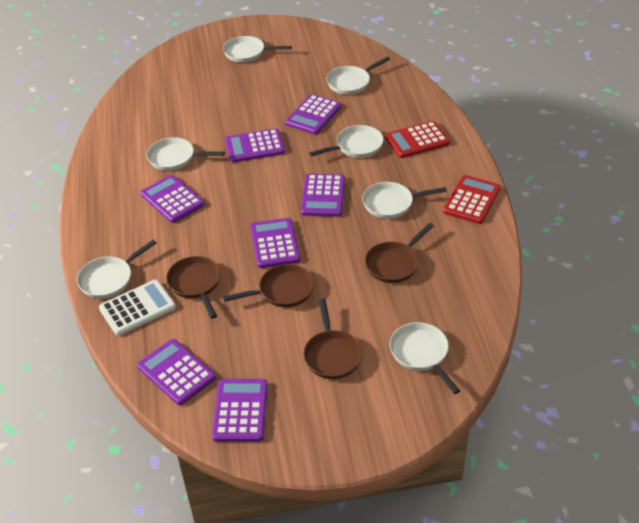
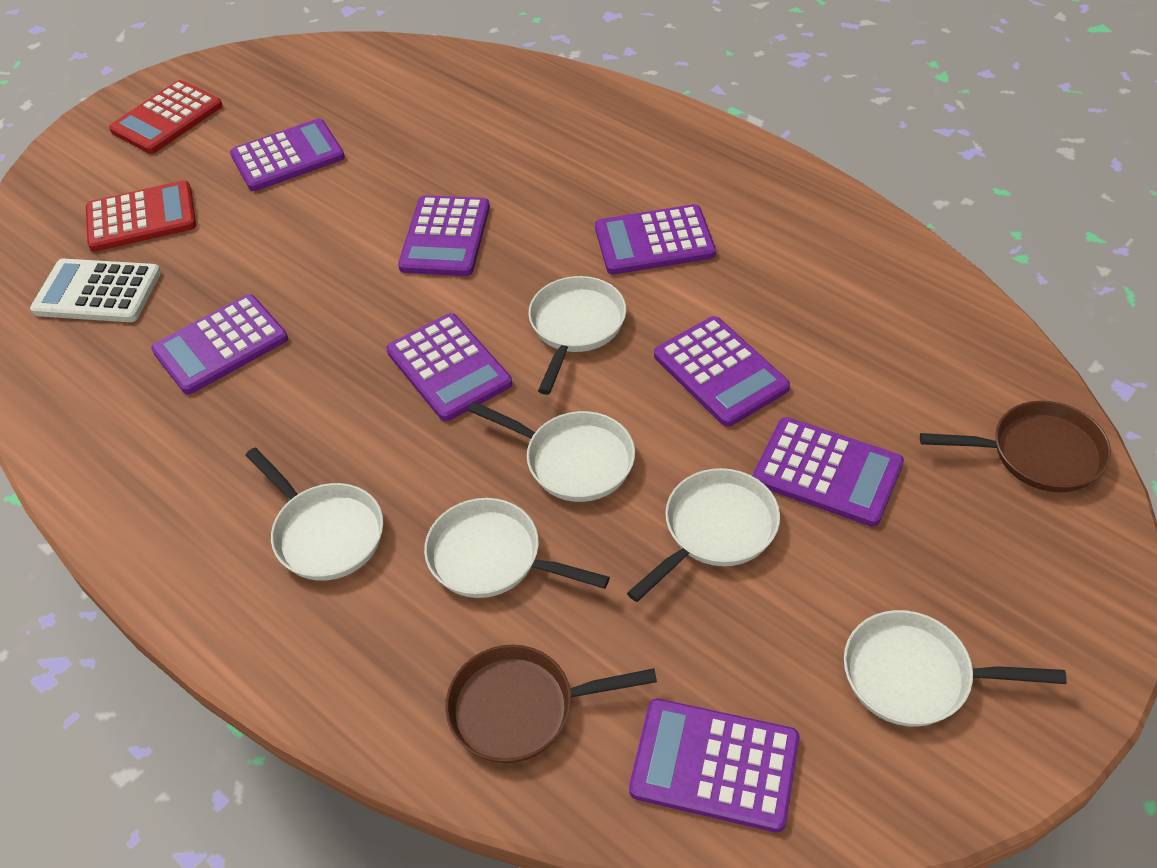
brown pan: [166,256,221,319] [223,264,314,307] [303,298,363,379] [365,223,433,283] = 4 -> [445,645,657,763] [920,401,1111,492] = 2
purple calculator: [137,339,216,405] [140,175,205,223] [212,379,268,442] [225,129,285,163] [250,218,300,268] [285,94,341,134] [301,174,345,217] = 7 -> [151,294,288,395] [230,119,345,191] [386,313,512,421] [398,195,490,276] [595,204,716,275] [629,699,799,833] [654,316,790,427] [753,417,904,527] = 8
white pan: [77,240,156,299] [147,137,225,171] [223,36,292,62] [309,125,384,158] [326,57,390,95] [362,182,447,219] [390,322,460,394] = 7 -> [245,448,383,581] [424,498,610,598] [468,401,635,502] [528,276,626,395] [627,468,780,602] [844,610,1067,727] = 6

